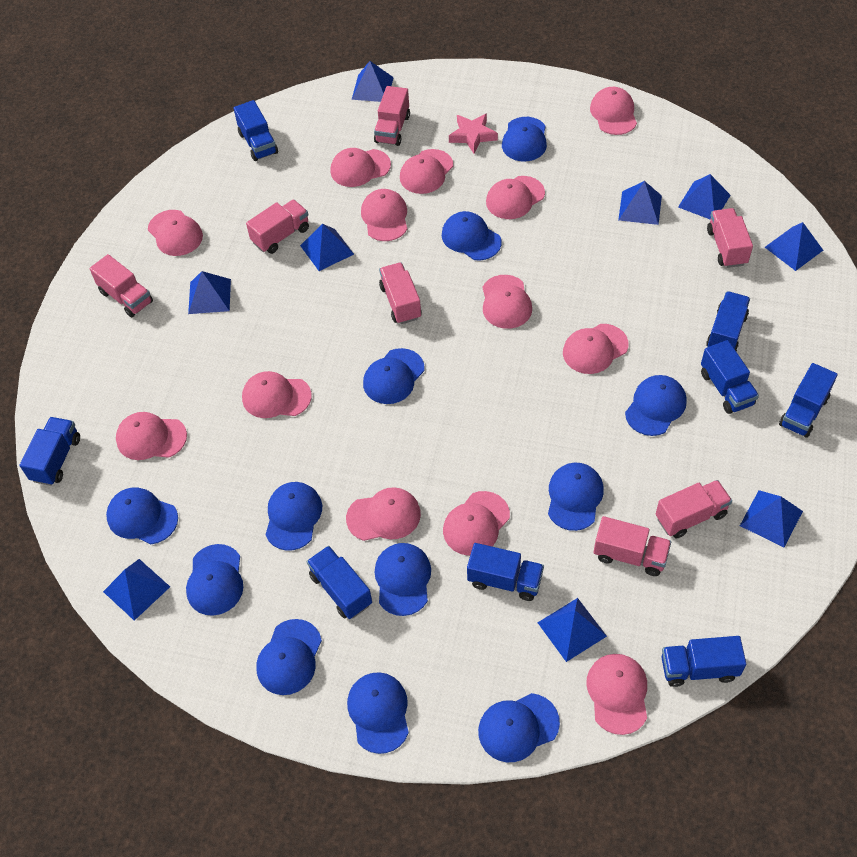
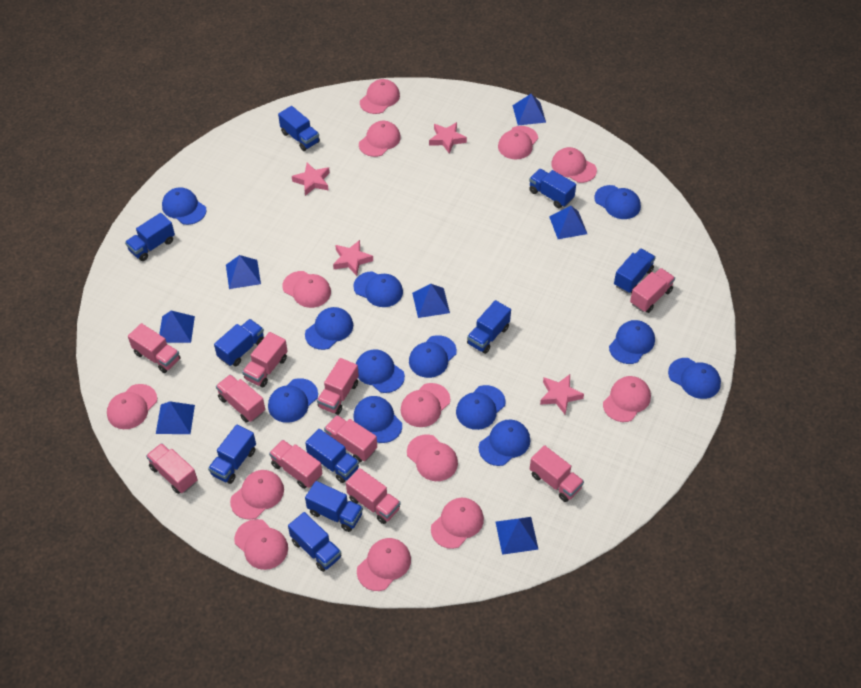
blue pyramid: [103,559,170,621] [188,271,231,314] [300,224,354,271] [352,61,394,102] [537,598,607,662] [618,181,662,225] [678,174,731,220] [740,490,803,547] [765,222,823,271] = 9 -> [156,401,195,434] [159,311,195,343] [226,255,261,289] [412,284,450,318] [496,517,539,555] [512,94,546,125] [549,206,587,239] = 7
blue truck: [20,417,80,486] [234,100,278,161] [307,546,372,619] [467,543,544,601] [661,636,746,687] [701,340,759,414] [706,291,750,351] [779,363,838,438] = 8 -> [125,213,175,261] [208,425,256,484] [214,319,264,366] [278,106,320,151] [288,512,342,572] [305,429,359,483] [305,481,363,532] [467,300,511,354] [529,169,576,208] [614,248,656,293] = 10
pink star: [449,113,498,154] = 1 -> [292,163,330,196] [333,240,373,276] [429,122,467,154] [540,374,584,414] = 4
pink truck: [89,254,153,317] [246,200,309,254] [374,86,410,146] [379,262,422,324] [594,516,671,576] [656,480,732,539] [707,208,753,268] = 7 -> [128,323,180,373] [146,443,198,494] [216,374,265,423] [242,332,288,387] [269,440,323,489] [317,358,359,415] [324,415,377,463] [346,468,401,524] [530,445,584,502] [630,268,675,313] = 10

